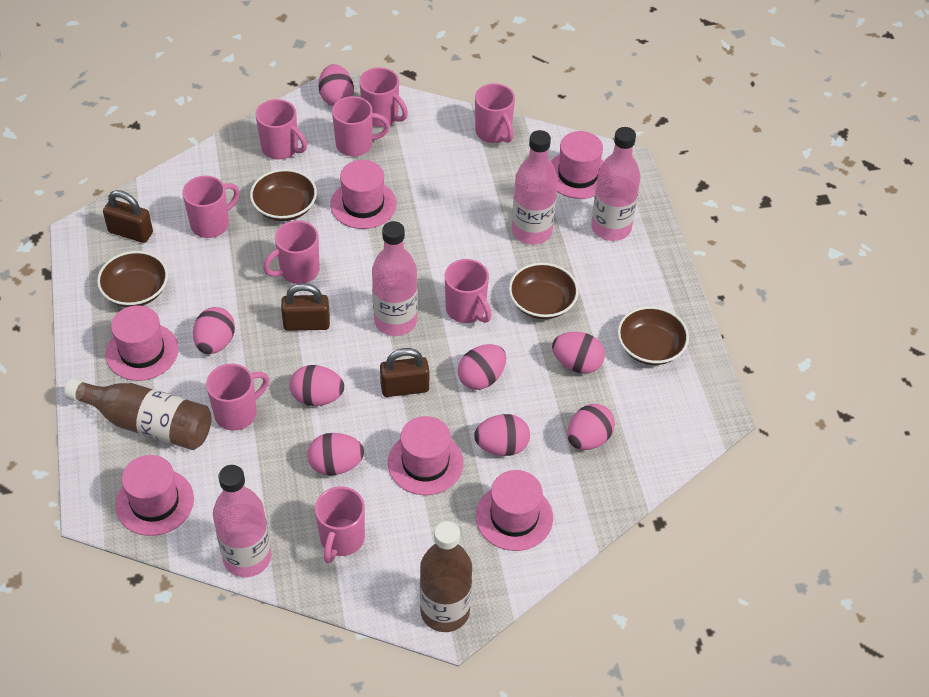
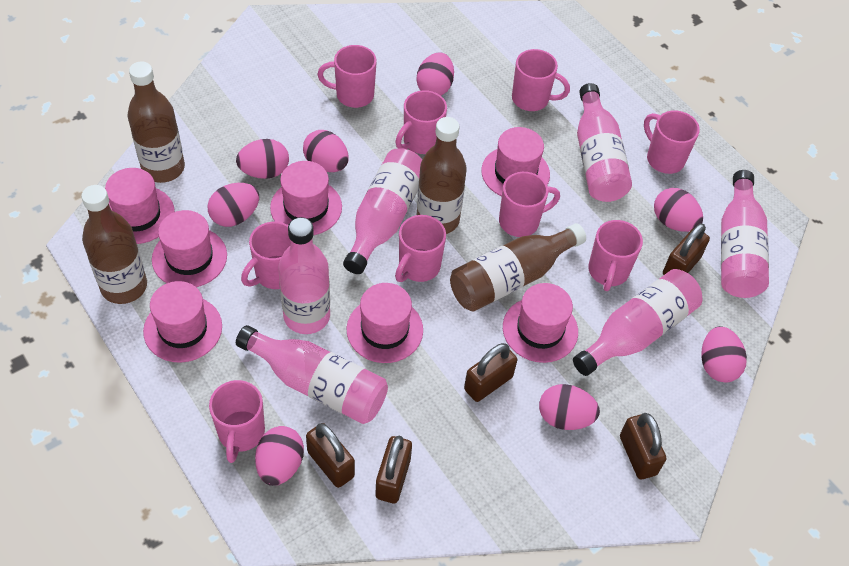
brown bottle: [64,378,212,450] [420,521,472,632] = 2 -> [81,185,147,304] [128,61,185,183] [417,117,467,234] [450,223,586,312] = 4
brown bowl: [97,251,168,307] [250,169,317,221] [509,263,579,319] [617,306,689,365] = 4 -> none = 0
brown padlock: [103,190,153,243] [281,283,330,331] [380,348,429,397] = 3 -> [306,423,355,488] [376,436,412,503] [464,343,517,402] [620,413,666,479] [663,223,710,275] = 5
pink bottle: [213,465,271,577] [372,221,418,336] [512,130,558,245] [591,127,641,241] = 4 -> [236,325,388,424] [278,217,330,334] [343,149,422,274] [573,269,703,376] [577,83,632,202] [721,170,769,298] = 6
pink hat: [106,305,179,381] [115,455,194,536] [330,160,397,229] [388,416,463,495] [476,470,553,551] [550,131,604,199] = 6 -> [105,168,175,244] [143,281,222,363] [152,210,227,287] [270,161,342,235] [347,283,423,363] [481,127,550,196] [503,283,578,363] = 7

